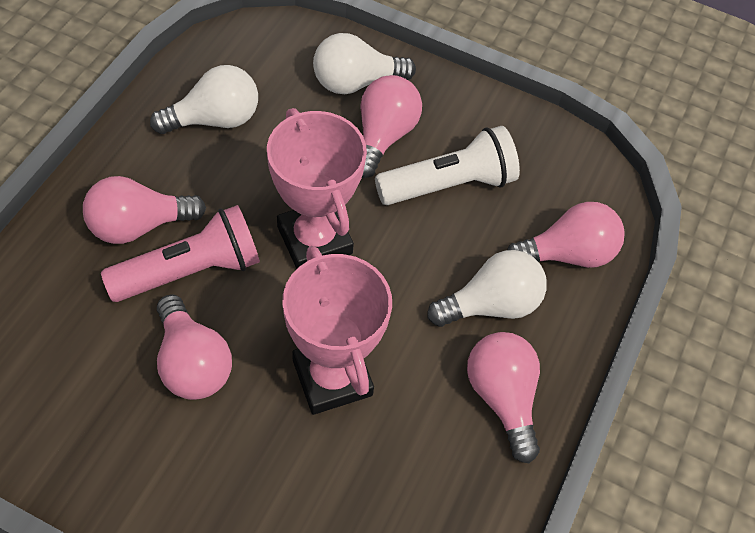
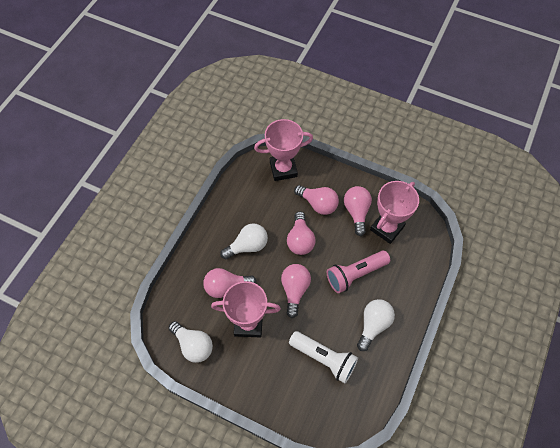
pink trophy: [267,108,367,269] [282,246,392,415] = 2 -> [211,281,281,338] [254,119,313,181] [370,181,419,244] = 3

